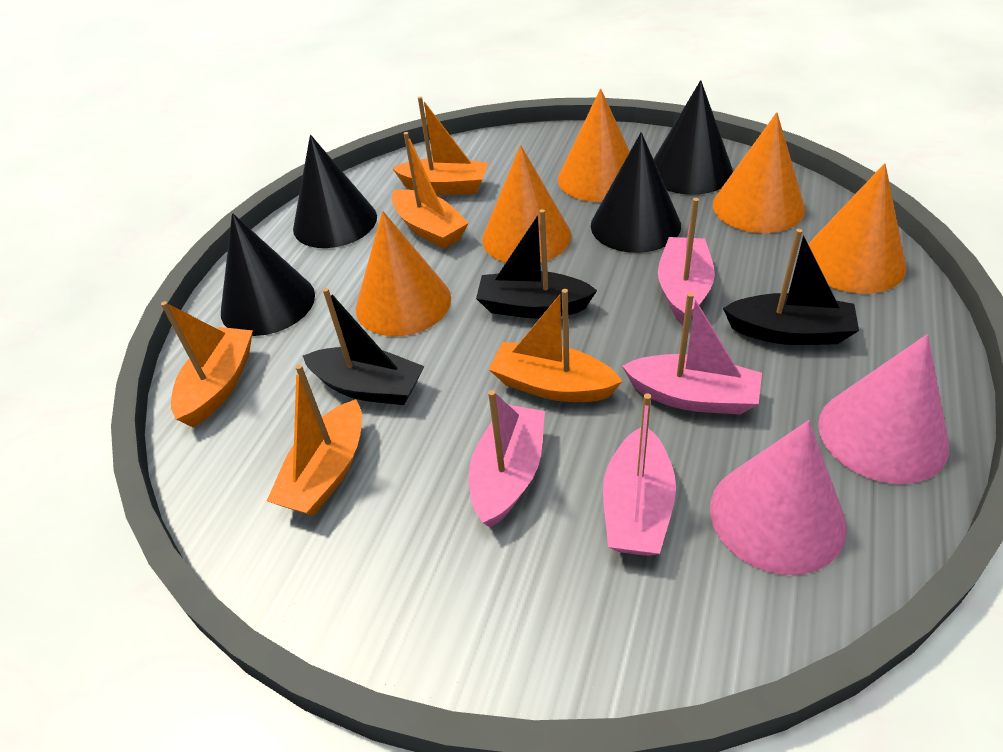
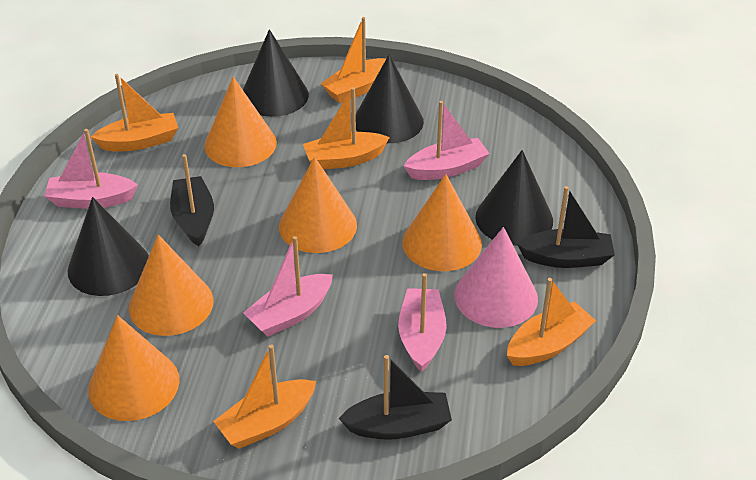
pink cone: [710,420,847,575] [818,334,949,484] = 2 -> [454,227,538,328] = 1

